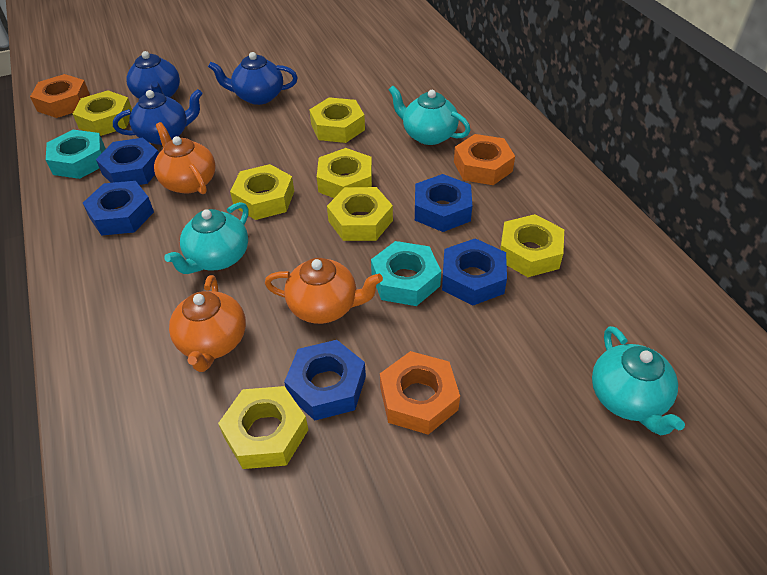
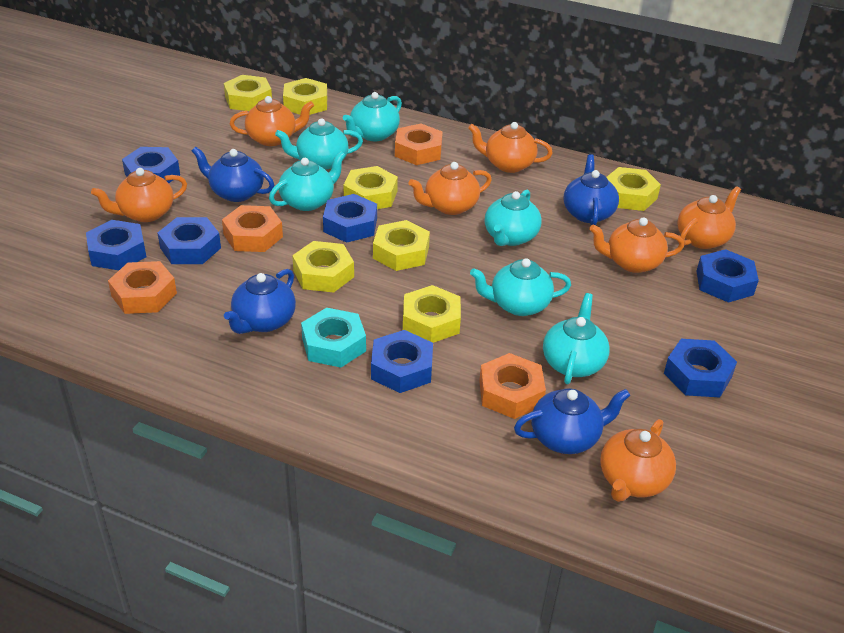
blue nut: [83,181,154,236] [96,138,159,185] [284,340,366,420] [415,174,472,232] [442,238,507,305] = 5 -> [86,220,146,270] [122,147,180,183] [158,217,221,264] [323,194,377,243] [371,330,433,393] [664,339,737,397] [696,249,759,303] = 7
blue teapot: [113,89,203,145] [127,51,180,99] [208,52,298,105] = 3 -> [192,147,274,202] [224,269,296,334] [514,388,630,454] [564,154,619,225] = 4
orange nut: [30,74,90,118] [380,351,460,435] [454,134,515,185] = 3 -> [108,261,177,314] [222,205,283,252] [395,123,443,165] [479,353,546,419] = 4
orange teapot: [154,122,216,194] [169,275,246,372] [265,258,383,324] = 3 -> [91,168,187,222] [230,96,314,146] [409,162,492,215] [468,122,553,173] [589,217,684,273] [600,419,676,502] [677,186,741,249] = 7
turquoise nut: [46,130,105,179] [371,241,441,306] = 2 -> [301,308,366,368] = 1
turquoise teapot: [164,202,249,274] [388,85,470,145] [592,326,685,436] = 3 -> [269,151,345,211] [275,118,363,170] [343,92,402,141] [470,258,571,316] [485,190,541,246] [543,293,610,384] = 6

